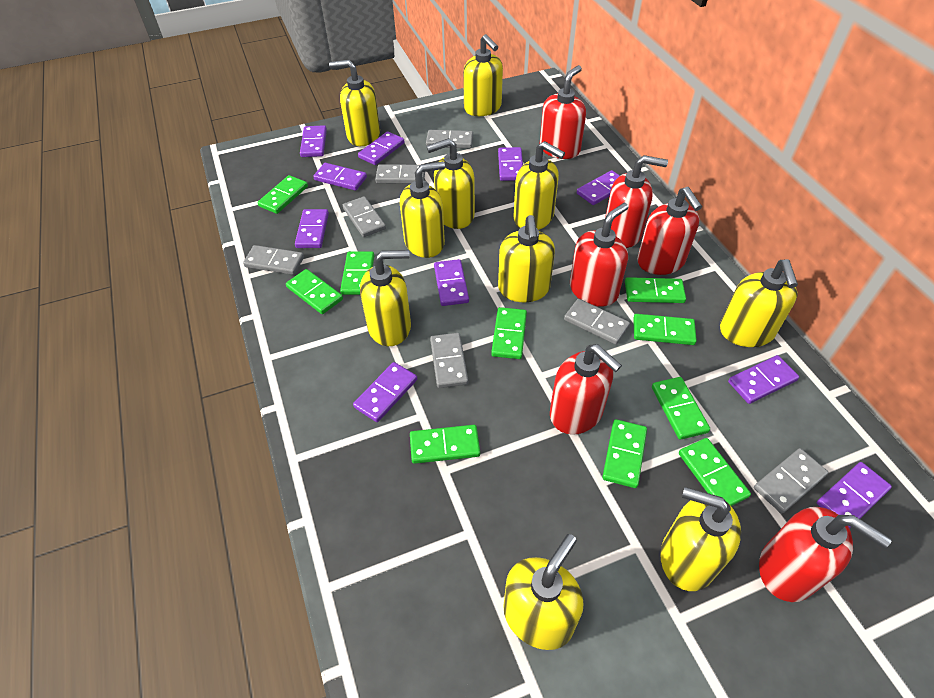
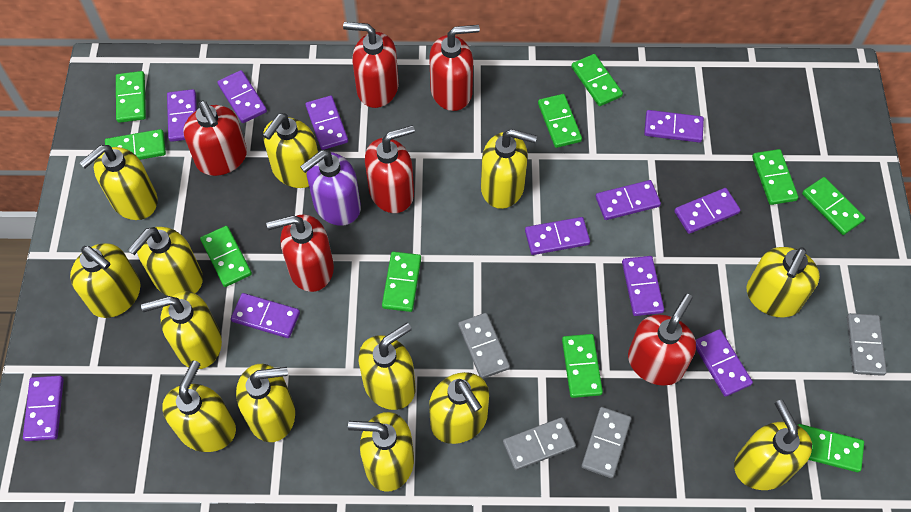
grey domino: [243,245,304,275] [343,196,386,237] [375,164,425,184] [426,130,473,148] [430,333,468,388] [564,299,630,344] [754,448,828,513] = 7 -> [458,313,510,379] [503,417,576,470] [581,407,631,478] [847,313,887,376] = 4
purple domino: [295,209,329,248] [300,125,327,157] [313,163,367,191] [353,362,417,422] [358,131,404,165] [434,259,469,306] [498,147,523,181] [577,170,620,205] [728,355,799,404] [817,462,892,529] = 10 -> [23,376,64,441] [167,89,197,142] [217,70,267,123] [231,293,300,338] [305,96,348,150] [525,217,590,255] [596,180,661,220] [622,256,664,316] [644,110,704,143] [674,188,741,234] [696,329,753,397] = 11
purple soap dispenser: none = 0 -> [300,150,361,226] = 1
yellow soap dispenser: [329,60,380,146] [360,250,411,346] [400,161,445,258] [426,138,475,229] [463,34,503,116] [498,215,555,302] [503,534,584,650] [513,141,565,230] [660,487,741,591] [720,259,798,347] = 10 -> [70,243,141,318] [80,145,158,220] [128,227,203,296] [141,291,222,369] [162,360,236,452] [236,364,295,442] [263,113,318,188] [348,412,414,492] [358,323,415,410] [429,372,489,444] [481,129,537,209] [734,400,812,490] [747,247,820,317] = 13

